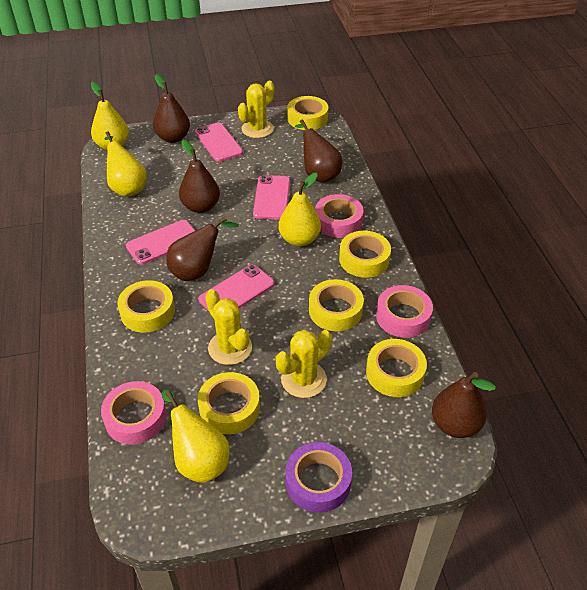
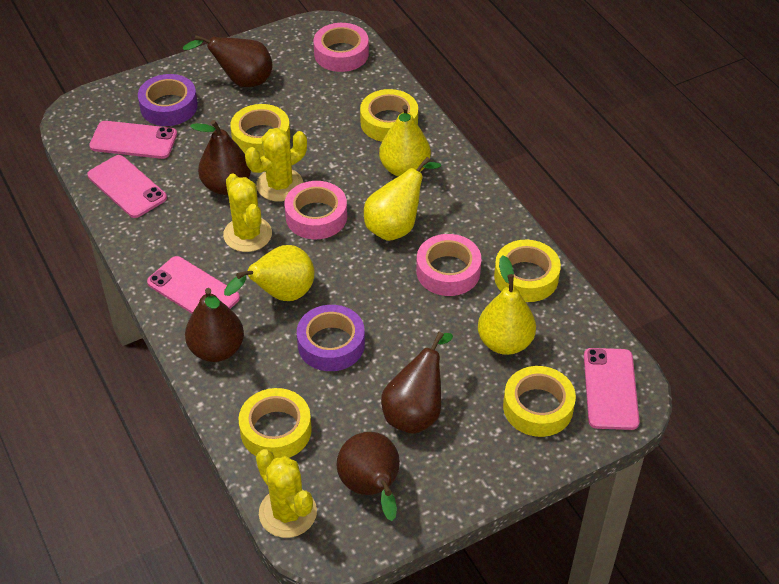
purple tape: [285,442,352,513] = 1 -> [138,74,198,126] [297,305,365,371] = 2
yellow tape: [118,280,175,333] [198,372,260,434] [287,96,328,130] [309,279,364,331] [339,231,391,278] [366,339,427,397] = 6 -> [230,104,290,157] [238,388,312,459] [360,89,418,142] [494,240,561,302] [503,366,576,437] = 5

